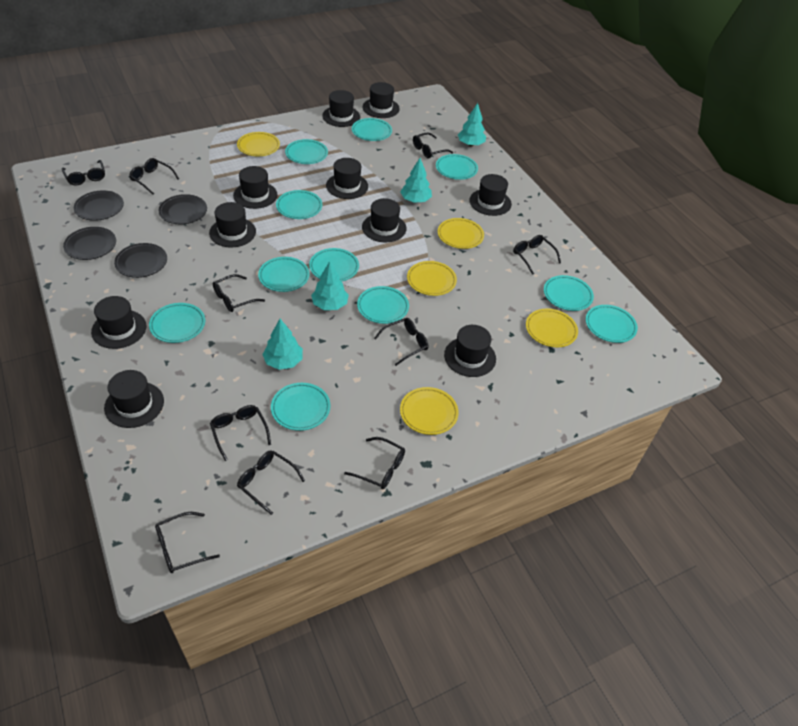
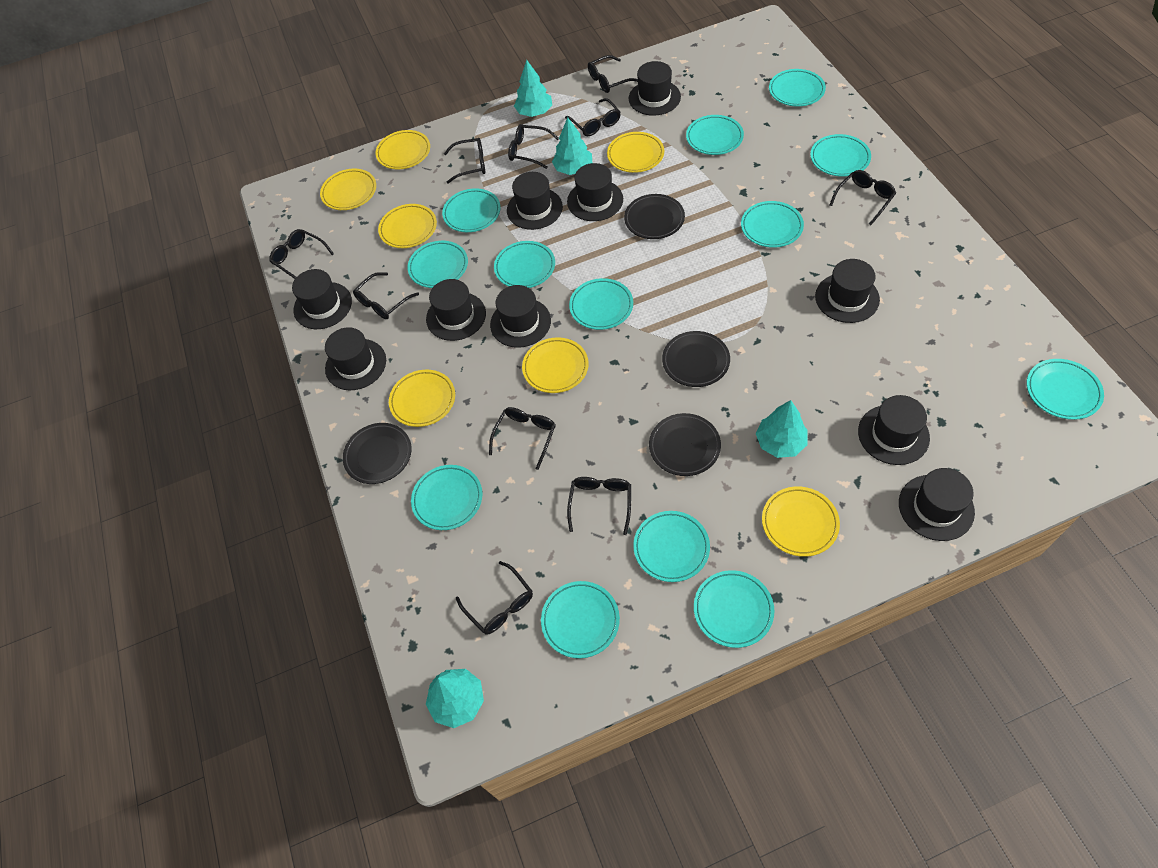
turquoise plate: [149,303,205,343] [258,257,310,292] [271,383,331,431] [276,190,322,219] [285,139,328,164] [309,248,359,282] [352,118,392,141] [357,286,409,324] [436,154,478,180] [544,275,594,311] [586,305,638,343] = 11 -> [408,241,468,288] [411,465,482,530] [442,188,501,232] [494,241,555,288] [541,581,620,658] [569,278,633,330] [633,511,710,582] [686,115,744,155] [694,570,774,648] [741,201,804,248] [769,69,826,107] [810,134,871,177] [1027,359,1104,420] = 13
yellow plate: [237,132,280,156] [400,387,459,435] [407,261,457,296] [438,218,484,249] [526,309,578,347] = 5 -> [320,169,376,210] [375,130,430,169] [378,204,437,248] [389,370,455,427] [522,337,588,393] [607,132,664,173] [762,486,840,557] = 7

